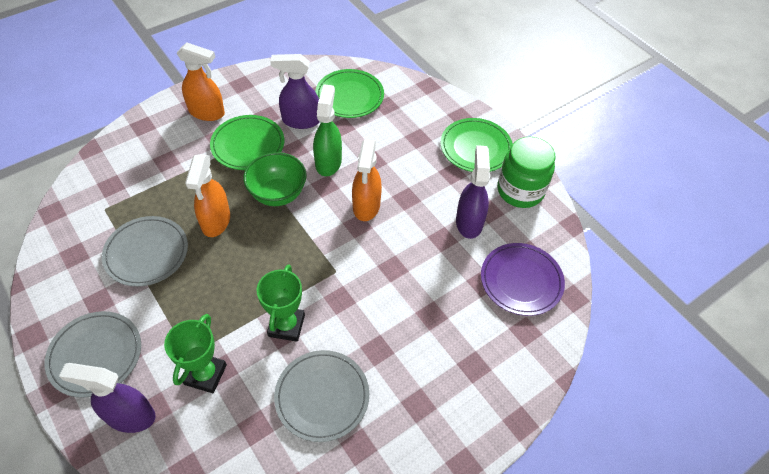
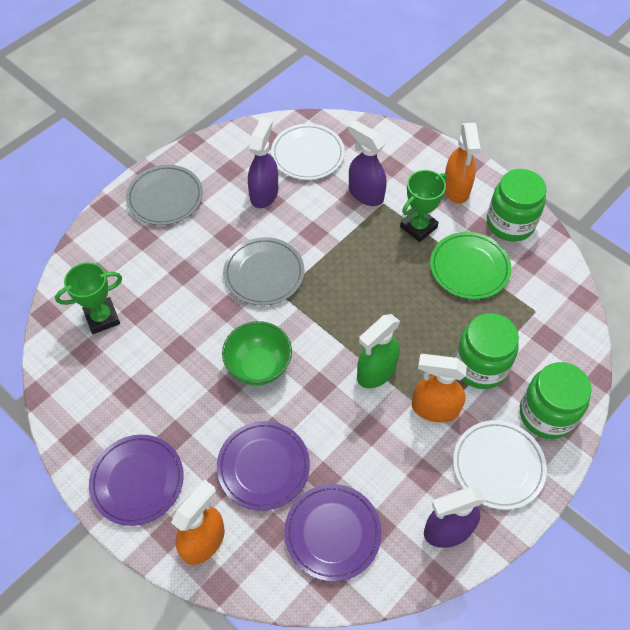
green jar: [497,137,556,208] = 1 -> [455,313,519,389] [487,169,547,242] [520,362,592,439] = 3
green plate: [210,115,284,170] [315,69,384,118] [440,118,513,172] = 3 -> [430,232,511,299] = 1
grey plate: [45,311,141,398] [102,216,188,287] [274,350,369,442] = 3 -> [126,165,203,225] [223,237,304,306] = 2
purple plate: [481,243,565,316] = 1 -> [89,435,184,526] [217,421,310,511] [284,484,382,582] = 3
white plate: none = 0 -> [271,123,345,180] [453,420,547,510] = 2

